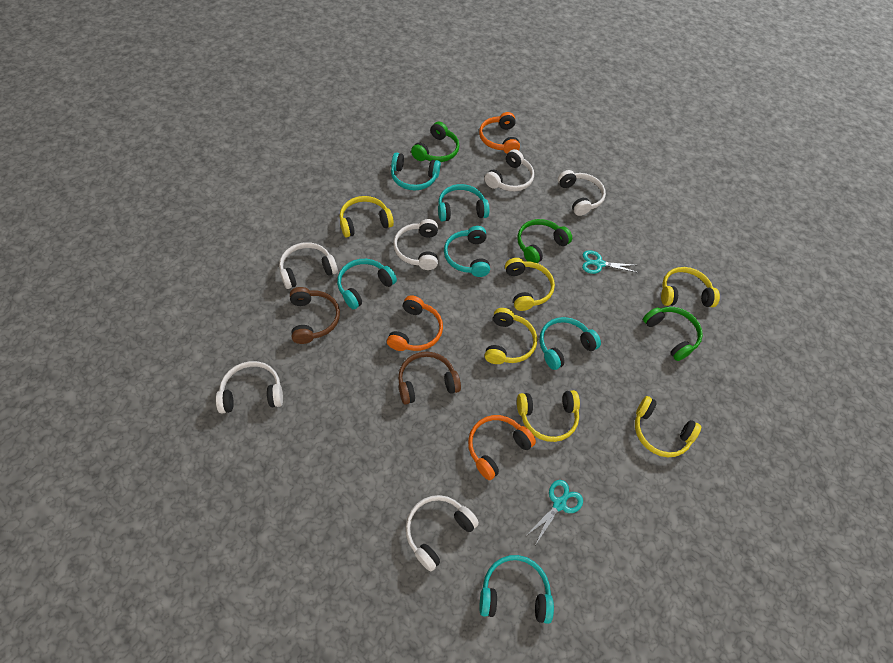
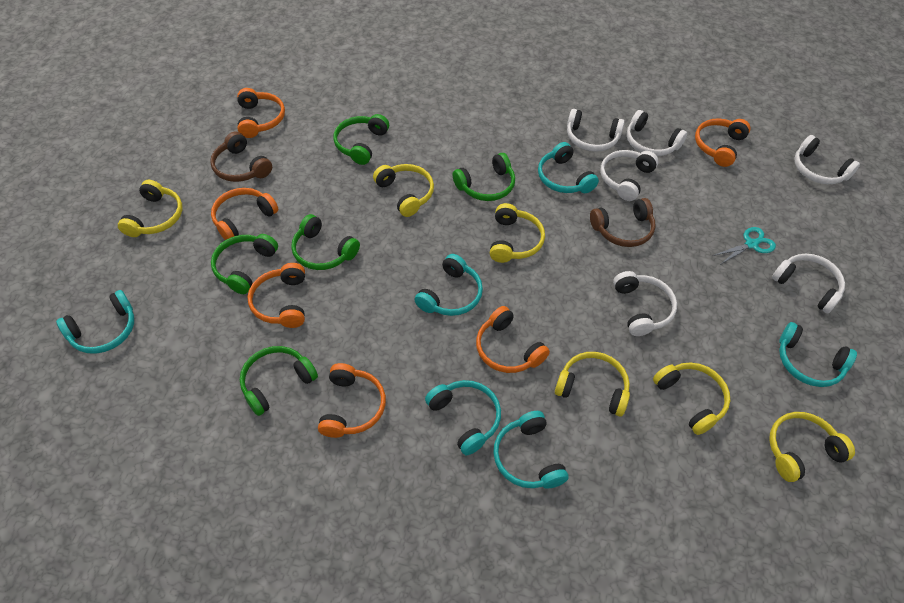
green headphones: [411,122,459,162] [517,219,572,263] [643,307,703,361] = 3 -> [211,234,278,294] [240,346,318,416] [291,214,360,270] [333,114,389,165] [453,153,515,201] = 5
orange headphones: [387,295,443,351] [468,415,536,480] [479,112,520,154] = 3 -> [211,188,278,240] [237,88,285,138] [247,263,305,328] [318,363,386,438] [476,306,550,373] [695,118,751,167] = 6
turquoise scissors: [527,480,583,544] [582,250,638,274] = 2 -> [713,227,776,264] = 1

